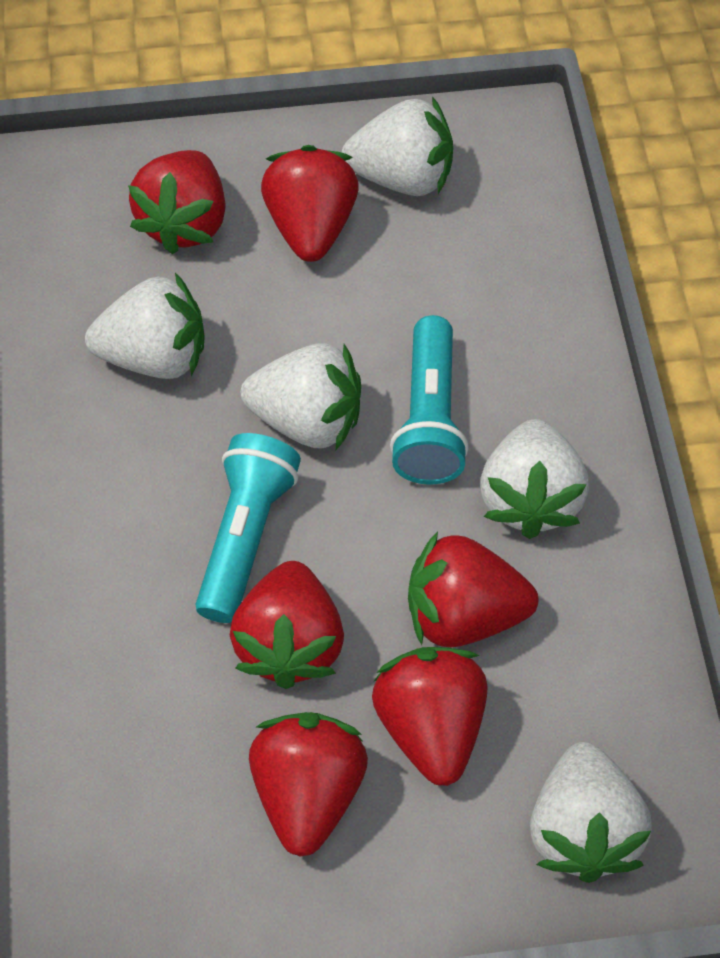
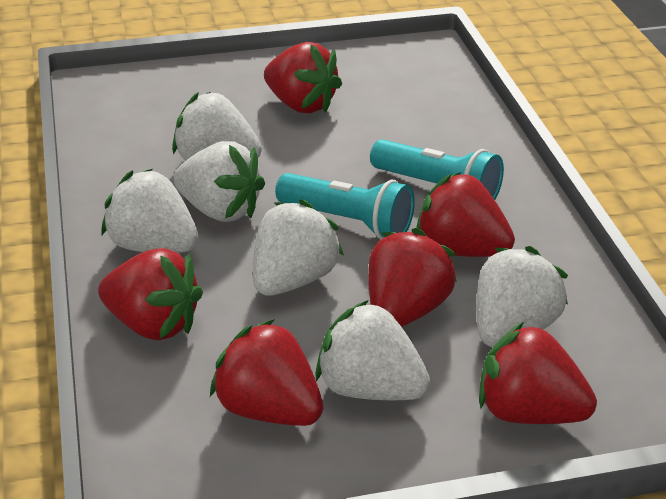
white strawberry: [85,273,205,379] [241,343,361,450] [342,97,453,196] [480,419,589,539] [530,742,652,883] = 5 -> [102,169,199,253] [172,92,262,161] [174,141,265,222] [253,199,344,296] [315,300,430,400] [476,246,568,347] = 6

